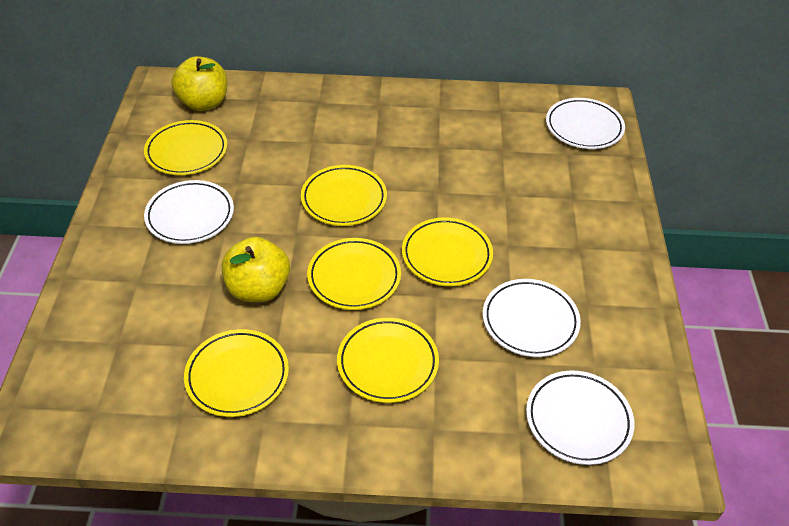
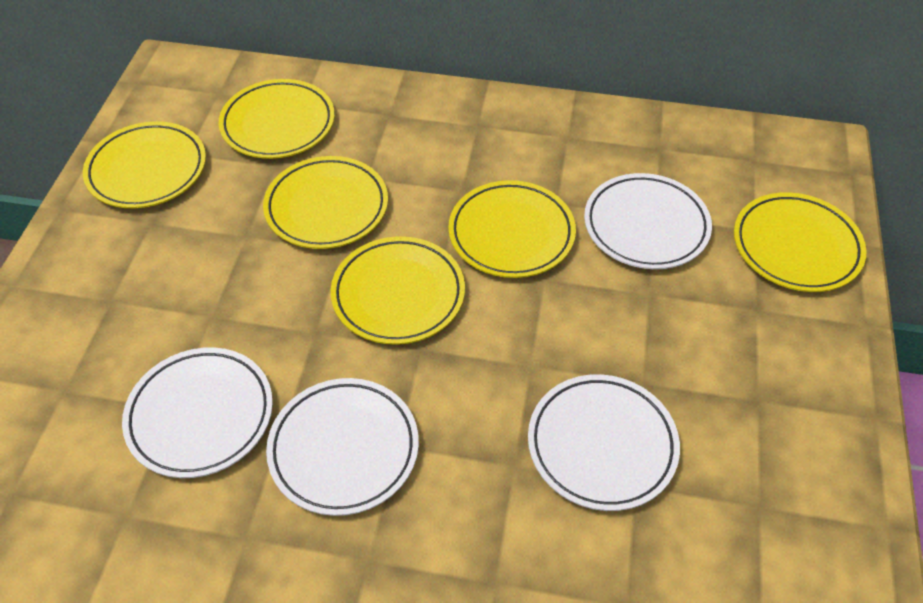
yellow apple: [171,56,227,111] [222,237,290,302] = 2 -> none = 0

